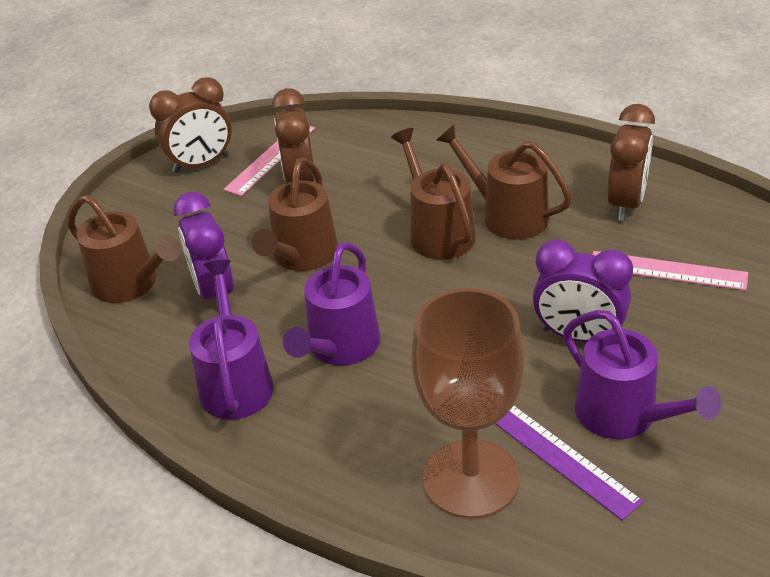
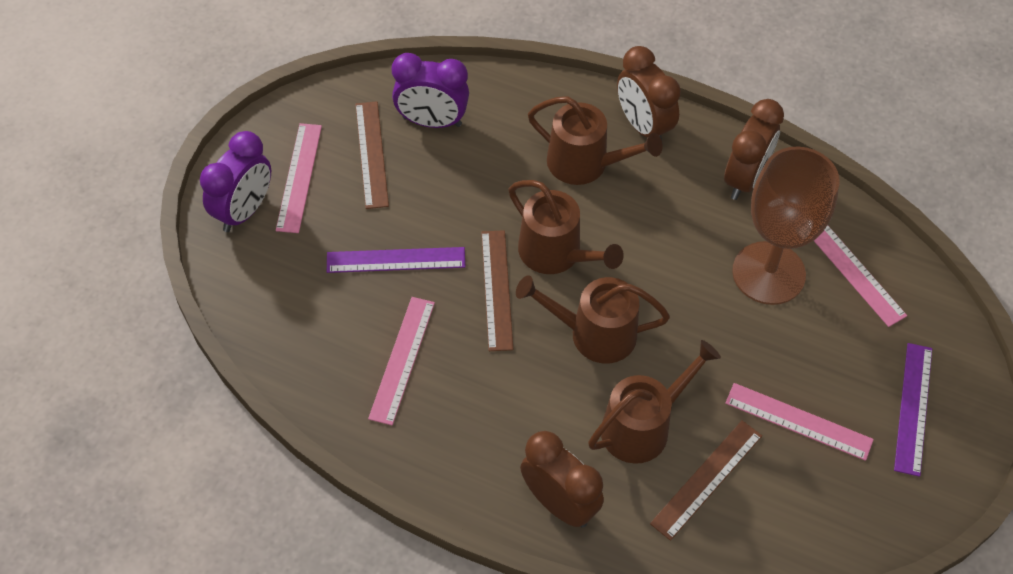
brown ruler: none = 0 -> [355,101,389,209] [481,230,513,351] [650,420,762,541] = 3
pink ruler: [223,126,315,196] [592,251,748,291] = 2 -> [276,123,322,233] [368,297,435,425] [725,383,874,461] [814,225,907,327] = 4
purple ruler: [496,405,644,521] = 1 -> [327,247,466,273] [894,343,932,477] = 2
purple watering can: [189,260,274,420] [283,242,380,366] [563,310,722,439] = 3 -> none = 0

